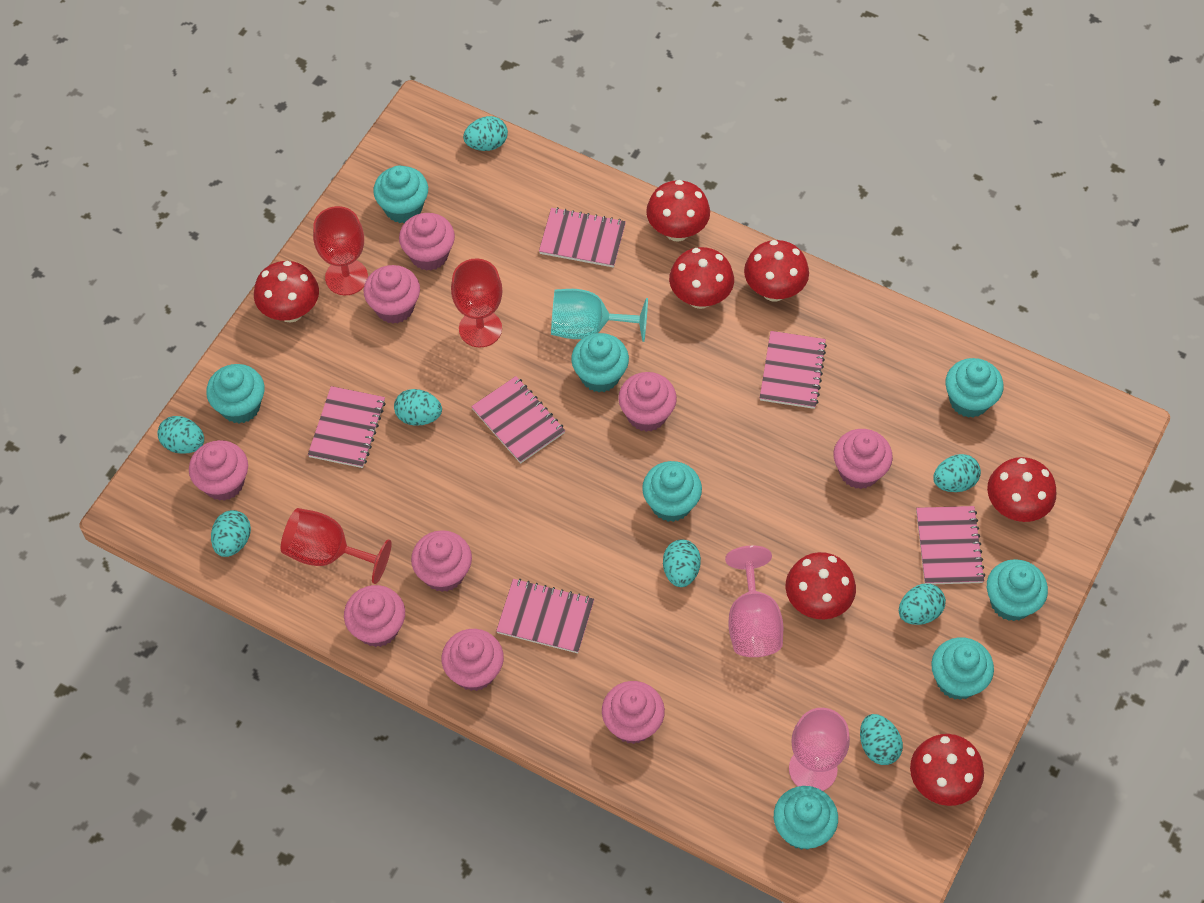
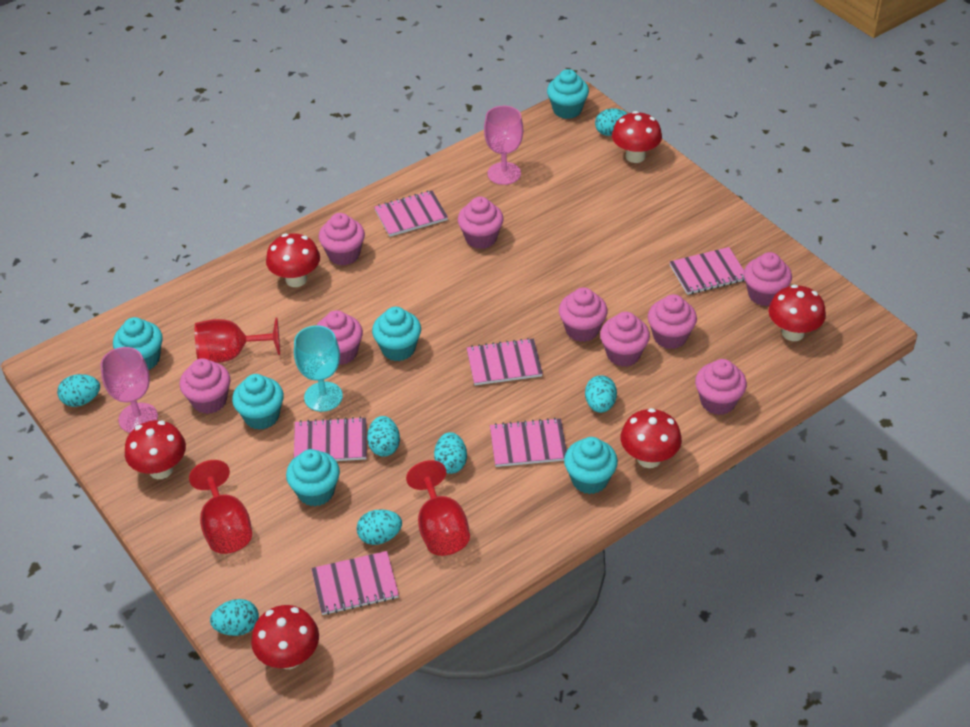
red mushroom: [254,261,319,323] [646,180,710,241] [669,247,734,309] [744,240,809,301] [786,552,856,619] [910,734,984,806] [987,457,1057,522] = 7 -> [125,420,186,479] [251,605,319,669] [266,233,320,287] [612,111,662,163] [621,408,682,468] [768,285,826,341] = 6
turquoise cupcake: [206,364,265,423] [373,166,428,223] [571,333,629,392] [642,461,702,522] [774,786,838,850] [931,637,994,700] [945,358,1004,418] [987,559,1048,621] = 8 -> [113,317,163,370] [232,374,284,430] [286,449,340,507] [372,307,421,361] [547,69,589,119] [564,437,618,494] = 6
turquoise egg: [157,416,204,454] [211,510,251,557] [394,389,442,426] [463,116,508,151] [663,540,701,587] [860,714,903,765] [899,584,946,625] [933,454,981,492] = 8 -> [57,374,100,407] [210,599,259,636] [357,509,402,545] [367,416,400,457] [434,432,467,474] [585,375,617,413] [595,108,628,136] = 7

